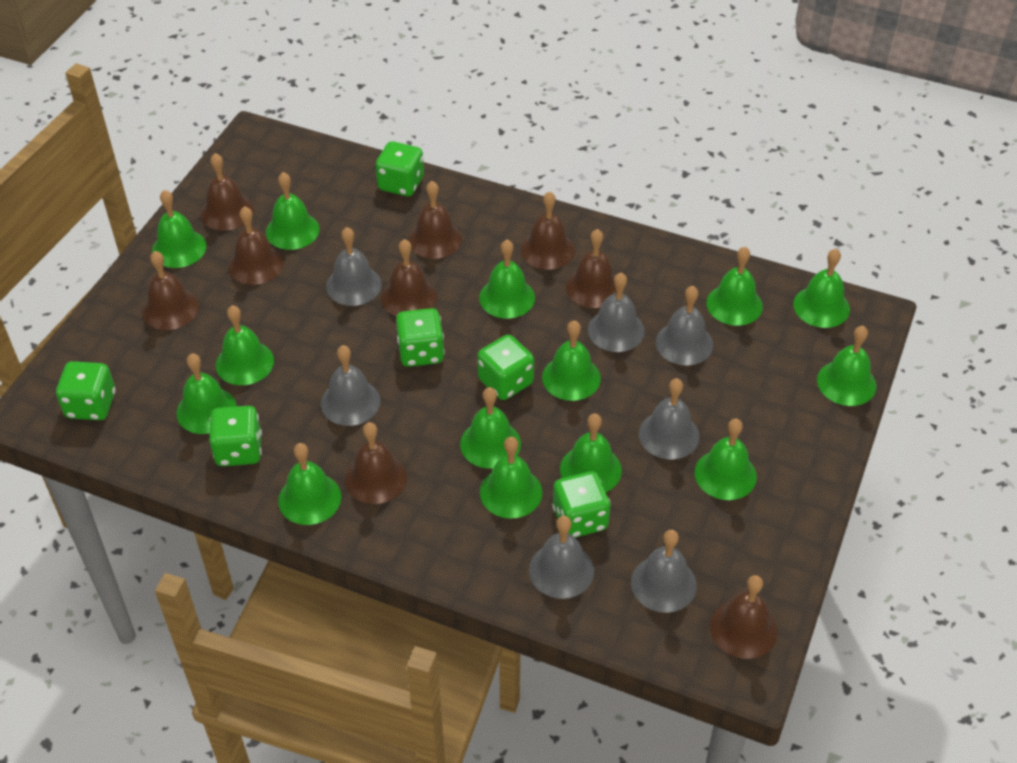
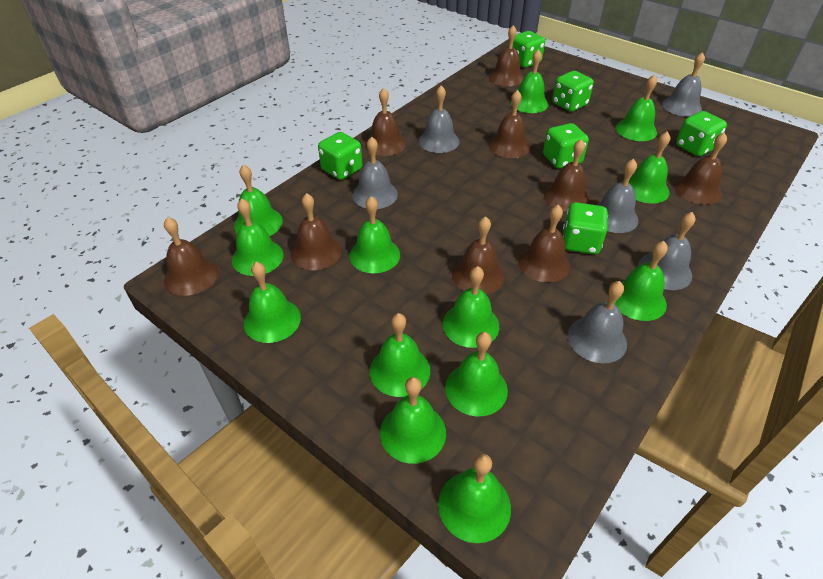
green bell: [152,190,207,268] [176,353,236,434] [216,305,274,385] [266,172,320,250] [278,443,341,525] [460,387,521,469] [479,240,535,318] [480,437,542,519] [542,320,601,401] [560,413,622,492] [695,419,757,500] [706,247,763,326] [793,249,850,328] [817,326,876,406] = 14 -> [232,198,284,276] [234,165,283,236] [244,262,301,343] [349,196,400,273] [370,313,430,397] [380,377,446,464] [438,454,511,543] [442,266,499,348] [445,332,508,416] [511,49,548,113] [615,241,668,321] [616,75,657,141] [628,131,670,204] = 13
grey bell: [321,345,380,426] [326,227,382,306] [529,516,594,599] [588,273,645,352] [631,530,697,613] [639,378,700,459] [656,286,713,365] = 7 -> [352,137,398,209] [419,85,459,153] [568,281,627,363] [597,159,638,233] [638,212,696,290] [662,52,705,117] = 6

